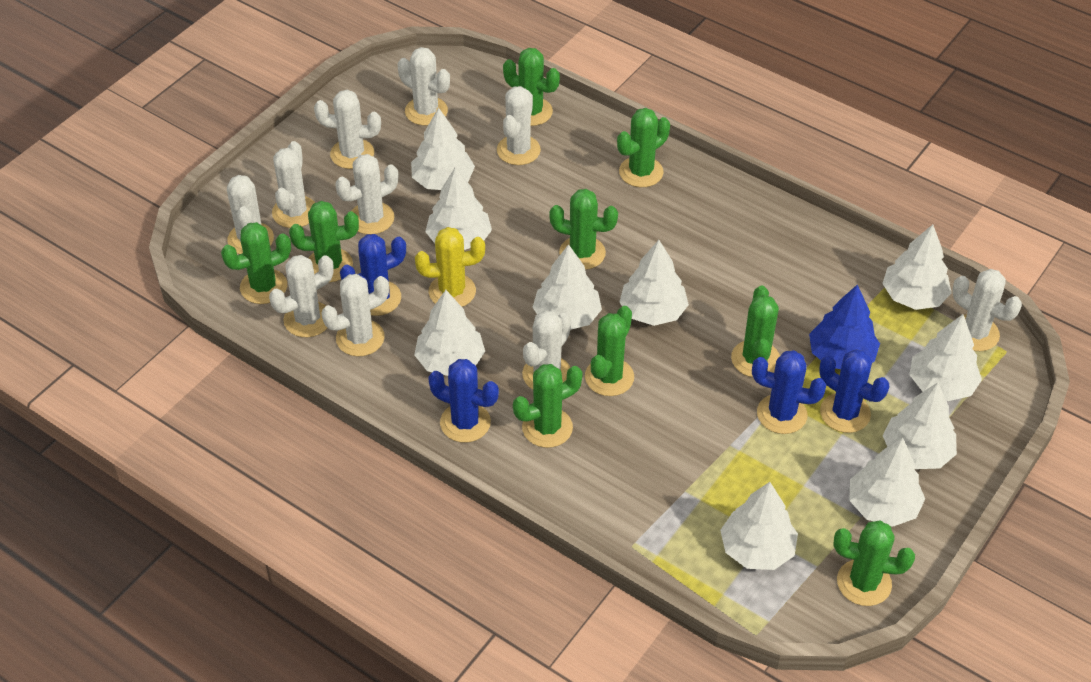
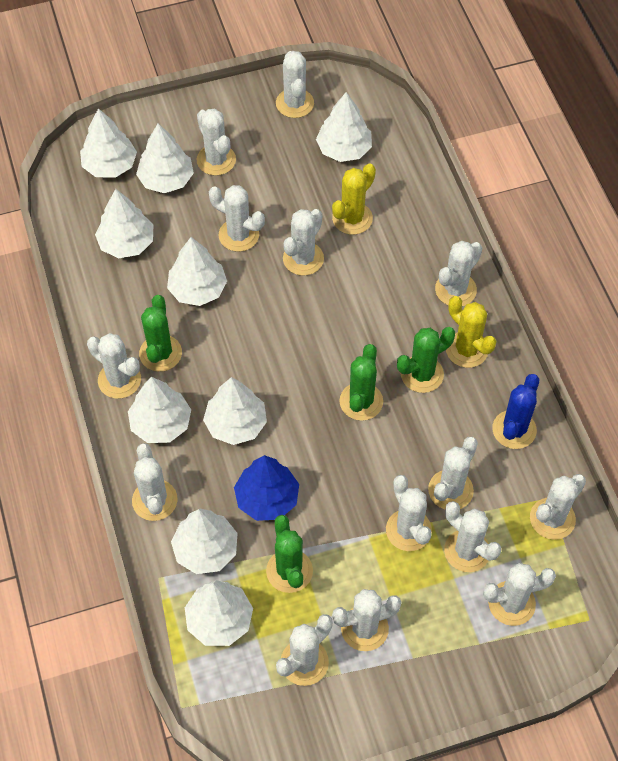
blue cactus: [340,234,406,316] [428,359,499,443] [752,350,826,434] [819,349,889,433] = 4 -> [492,374,539,449] = 1
green cactus: [221,222,291,304] [289,201,359,282] [503,48,560,126] [513,364,583,448] [549,189,618,270] [585,306,634,396] [617,108,670,187] [731,286,780,377] [833,520,915,606] = 9 -> [139,295,182,372] [266,515,313,593] [340,344,383,421] [397,327,455,393] = 4
white cactus: [227,175,274,254] [269,255,334,337] [272,141,315,228] [314,90,381,169] [321,274,389,356] [335,154,398,234] [398,47,450,126] [497,86,541,165] [522,310,571,389] [952,269,1022,351] = 10 -> [87,333,141,399] [132,443,178,521] [197,109,236,176] [209,185,265,252] [276,51,314,118] [276,614,333,686] [283,209,324,276] [332,589,402,651] [386,475,432,551] [428,437,478,509] [435,241,482,306] [444,501,501,572] [483,563,556,626] [530,474,586,540] = 14
white tree: [411,108,475,190] [414,290,485,376] [425,166,492,250] [532,244,602,330] [619,240,689,326] [720,482,798,570] [849,437,925,527] [882,224,952,310] [883,382,957,469] [910,314,982,401] = 10 -> [80,108,137,178] [95,189,153,258] [128,377,191,443] [136,123,194,193] [167,237,227,306] [171,509,238,574] [185,580,253,646] [203,377,267,445] [316,92,372,162] = 9
yellow cactus: [415,227,485,307] = 1 -> [332,163,376,235] [446,296,496,368] = 2

